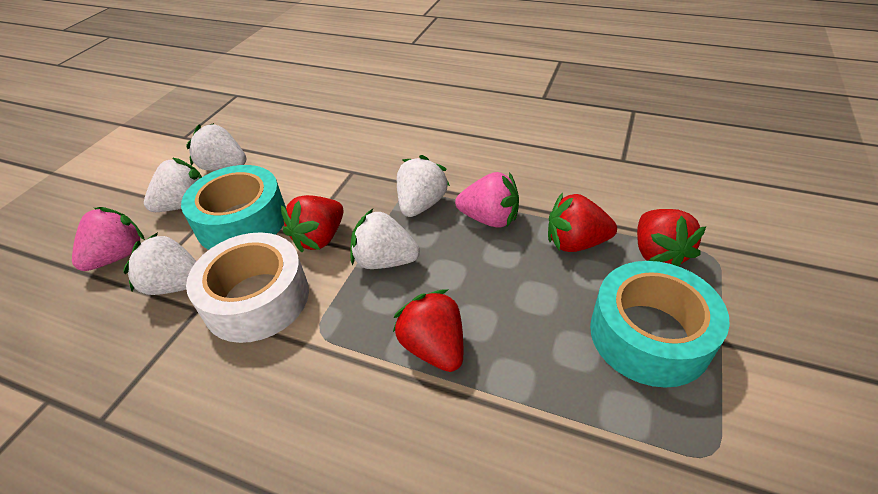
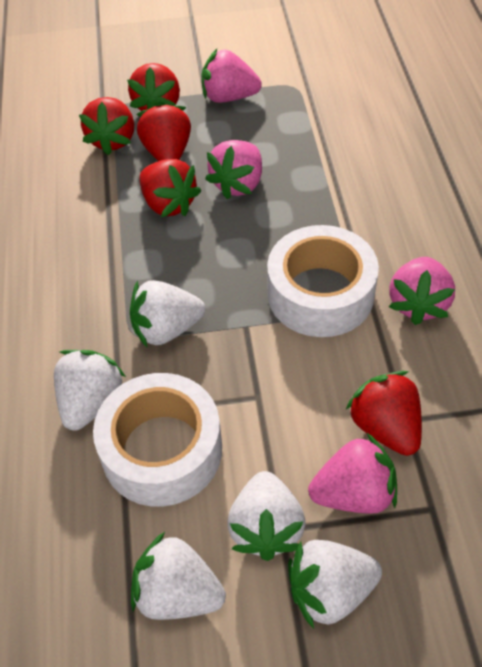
pink strawberry: [72,207,145,271] [455,172,519,228] = 2 -> [202,49,262,103] [205,140,262,199] [308,433,397,514] [389,257,455,325] = 4
red strawberry: [281,195,344,252] [393,289,463,372] [548,192,617,252] [637,209,706,267] = 4 -> [79,97,134,155] [127,63,180,111] [137,102,191,161] [139,159,201,217] [346,371,422,456] = 5
turquoise tape: [181,165,286,250] [590,261,730,388] = 2 -> none = 0
white tape: [186,232,309,343] = 1 -> [93,373,222,507] [267,225,379,337] = 2

